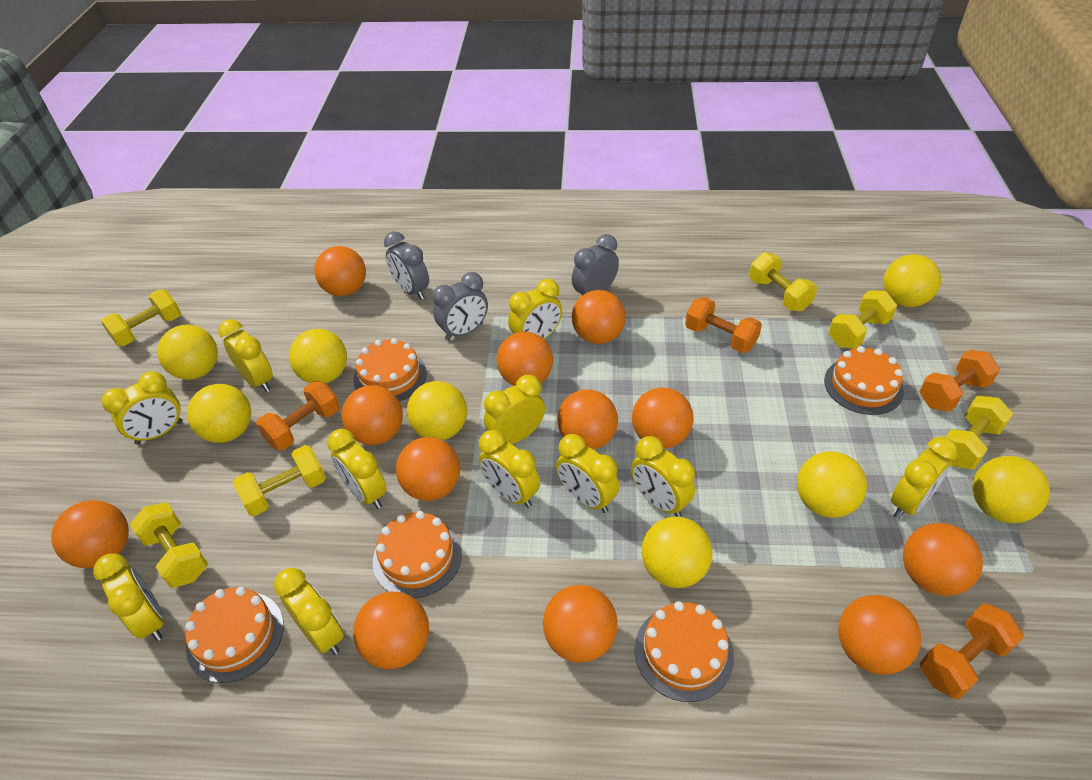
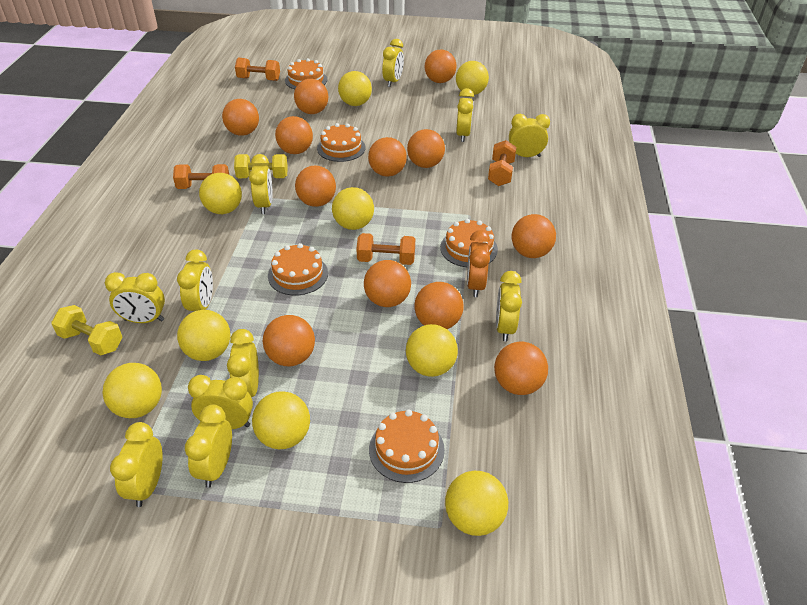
grey clock: [384,231,429,300] [432,272,488,341] [572,234,619,295] = 3 -> none = 0
orange clock: none = 0 -> [467,230,490,297] = 1
yellow ball: [157,325,218,380] [187,384,251,443] [289,329,347,383] [407,381,467,440] [641,517,712,588] [797,451,867,518] [884,254,941,307] [972,456,1050,523] = 8 -> [102,363,162,418] [177,310,231,361] [199,173,242,214] [252,391,310,449] [332,187,374,230] [338,71,372,106] [406,324,458,377] [445,471,508,536] [456,61,489,95] = 9
yellow dumbbell: [101,290,181,346] [130,503,208,588] [233,445,326,516] [749,252,817,311] [828,290,897,349] [946,396,1013,469] = 6 -> [51,305,123,355] [234,154,288,178] = 2

